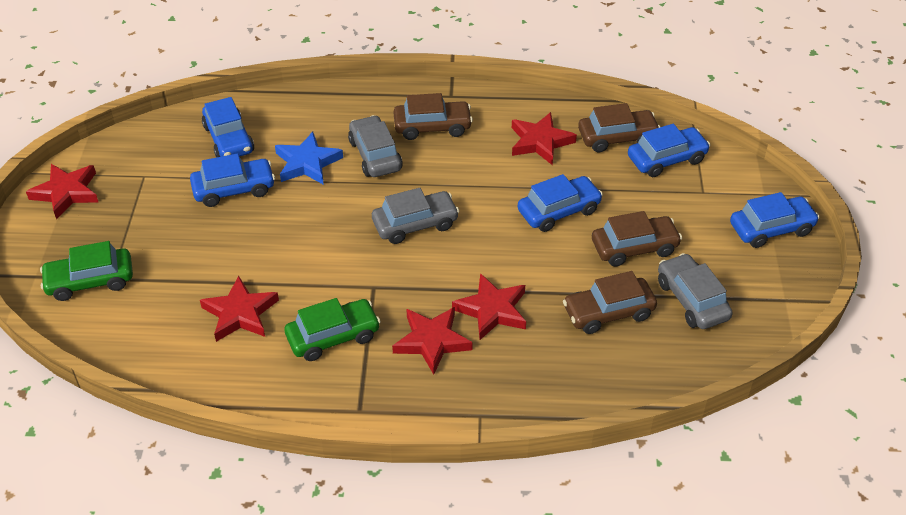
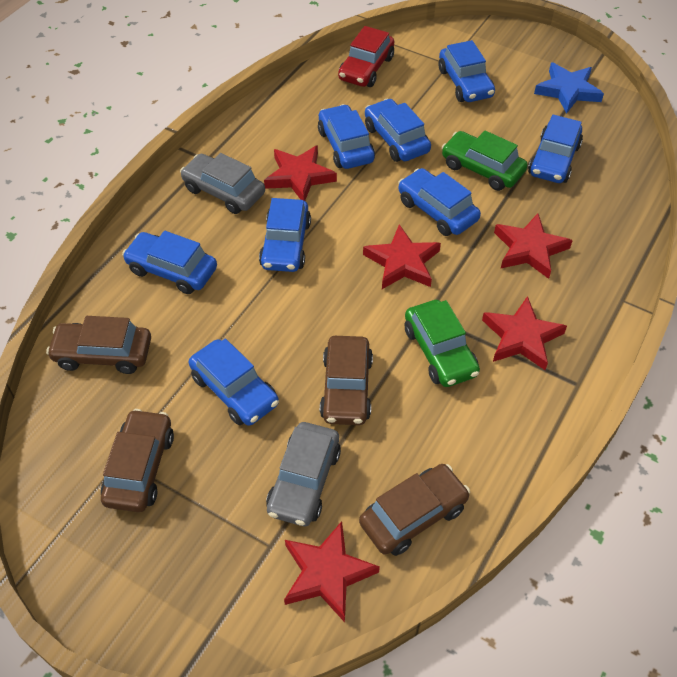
blue car: [190,154,275,207] [202,97,254,157] [518,174,603,232] [628,124,710,177] [730,192,820,248] = 5 -> [122,231,217,294] [189,339,279,426] [259,198,311,272] [318,104,375,169] [365,99,431,162] [398,168,481,236] [439,40,495,102] [528,115,583,183] = 8
grey car: [348,115,403,177] [372,188,460,244] [658,253,732,329] = 3 -> [180,153,265,214] [266,422,341,526] = 2
red car: none = 0 -> [338,26,394,87] = 1

